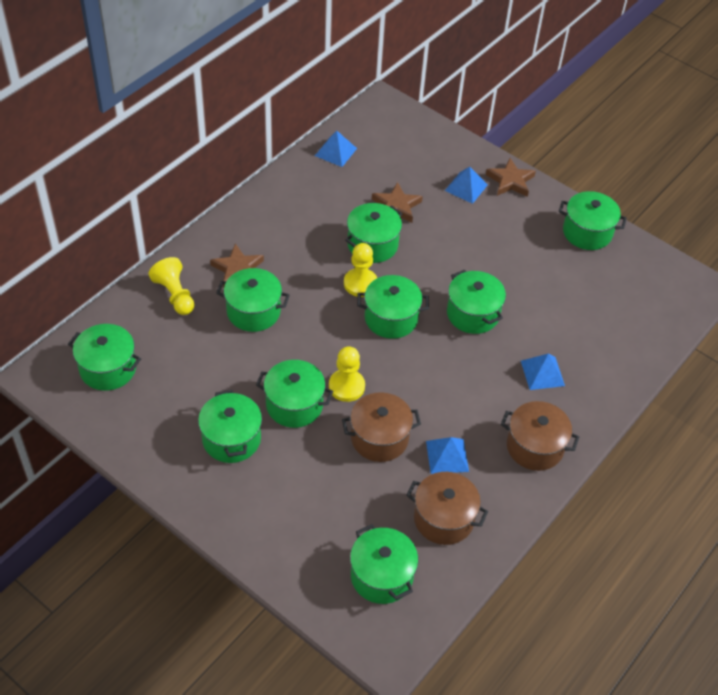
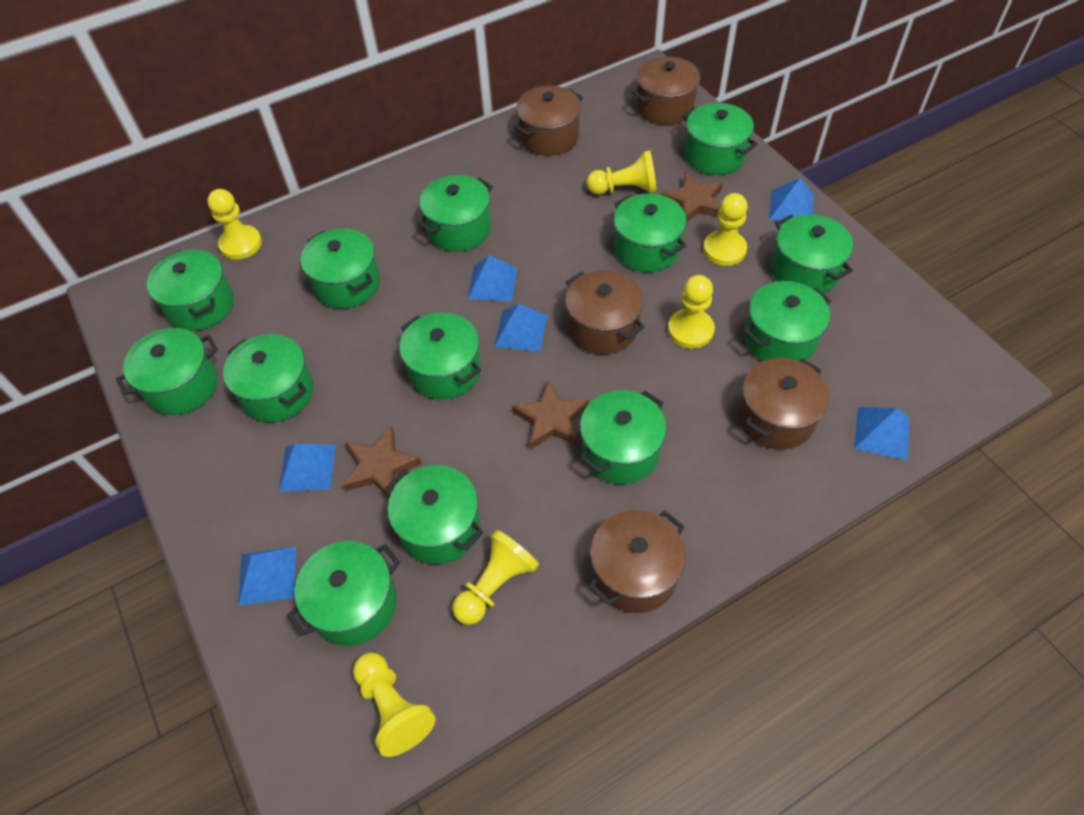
blue pyramid: [315,131,357,167] [426,437,469,474] [445,167,488,204] [521,354,565,390] = 4 -> [238,546,296,606] [279,444,335,492] [468,255,517,302] [494,304,547,352] [769,178,814,221] [854,407,910,460] = 6
brown pot: [342,392,421,462] [406,472,488,545] [501,401,579,471] = 3 -> [514,86,583,156] [566,270,644,354] [588,510,685,613] [632,56,703,125] [738,358,829,450] = 5
green pot: [68,324,141,391] [198,390,262,463] [216,268,290,332] [256,360,333,428] [345,203,403,263] [350,524,418,604] [357,275,429,339] [447,270,506,334] [559,191,627,250] = 9 -> [116,328,218,415] [147,250,234,331] [223,334,313,422] [287,541,400,646] [301,228,380,309] [386,465,483,564] [399,312,481,400] [417,175,493,251] [580,390,666,484] [614,193,687,272] [682,103,758,175] [744,281,831,361] [771,214,853,293] = 13
yellow pawn: [148,257,194,315] [329,347,365,402] [344,243,377,297] = 3 -> [207,189,262,260] [353,652,436,757] [453,530,539,625] [587,151,657,195] [668,275,715,349] [703,193,748,266] = 6

